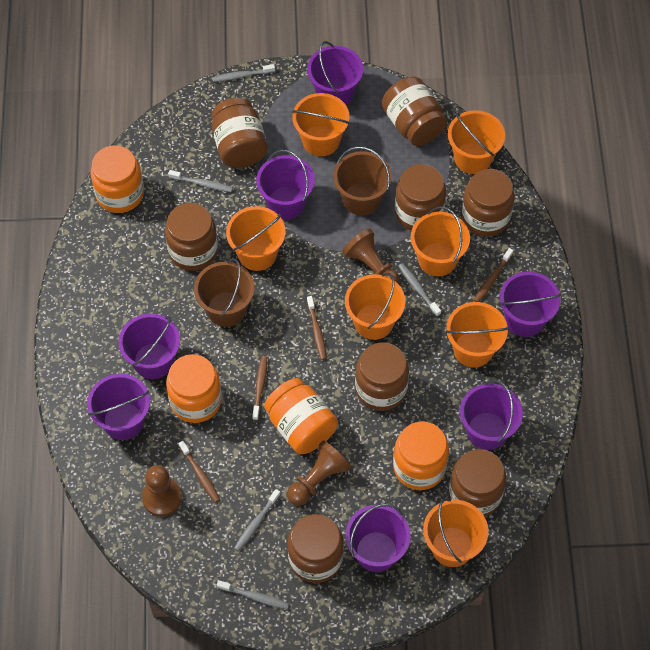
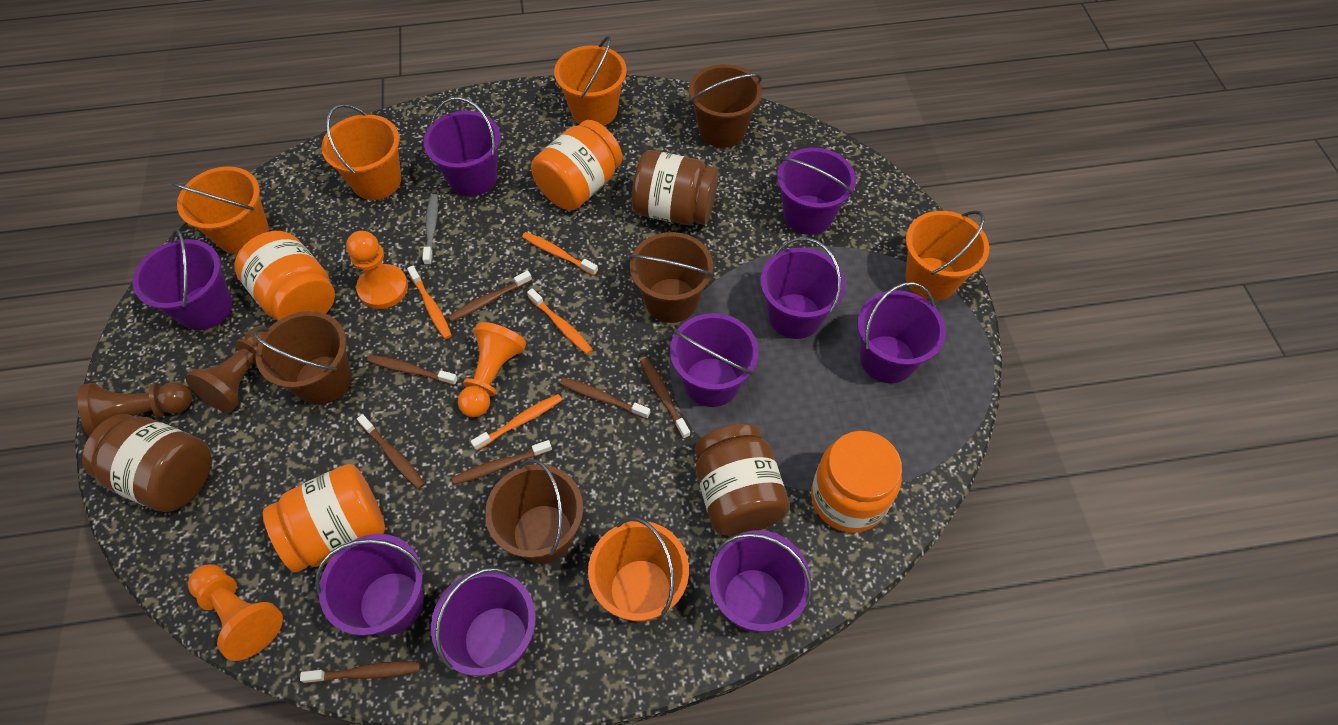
brown bucket: [194,258,254,327] [333,146,392,215] = 2 -> [253,311,352,405] [485,459,583,564] [629,232,714,323] [689,64,762,148] = 4
brown jar: [165,203,218,271] [211,98,268,168] [288,514,344,583] [355,342,409,411] [382,77,447,146] [395,164,446,231] [449,449,506,517] [462,169,515,237] = 8 -> [82,414,211,512] [632,150,718,225] [695,424,790,536] = 3
brown pawn: [142,465,182,517] [287,440,351,506] [342,229,400,284] = 3 -> [78,382,192,436] [185,326,268,413] = 2
brown toothbrush: [179,441,220,503] [252,356,267,421] [307,296,327,360] [474,248,513,302] = 4 -> [300,661,421,684] [357,414,425,489] [367,355,458,385] [448,271,532,322] [452,440,552,485] [560,378,650,419] [640,358,690,439] = 7
grey toothbrush: [168,170,233,192] [212,64,275,82] [217,580,289,609] [234,489,281,551] [398,263,441,316] = 5 -> [422,194,438,266] = 1
orange bucket: [226,206,286,271] [292,93,350,156] [345,273,406,340] [411,206,470,276] [423,498,489,567] [445,302,509,368] [448,110,505,174] = 7 -> [172,166,269,254] [321,104,401,200] [554,36,627,126] [588,517,689,622] [905,210,989,300] = 5
orange pawn: none = 0 -> [188,564,283,661] [346,231,408,309] [457,322,526,417] = 3
orange toothbrush: none = 0 -> [407,266,452,339] [471,394,562,451] [522,232,598,276] [527,288,593,355] = 4
purple bucket: [87,374,150,440] [118,314,180,379] [256,150,315,219] [307,41,363,105] [345,504,411,572] [460,380,523,450] [499,272,562,337] = 7 -> [133,229,233,330] [315,534,425,636] [424,97,501,196] [431,568,536,676] [670,313,759,407] [709,530,812,632] [760,237,845,339] [777,148,856,235] [857,282,946,383] = 9

